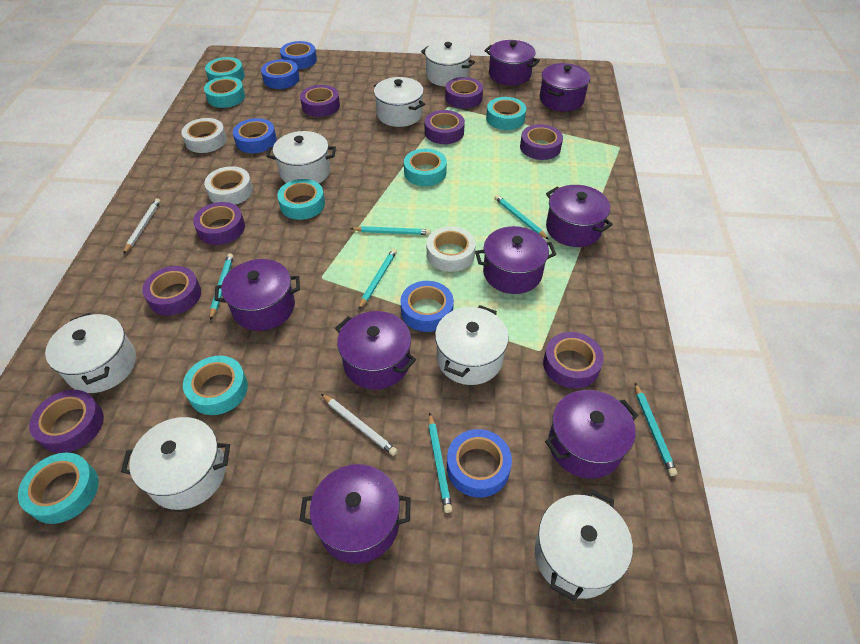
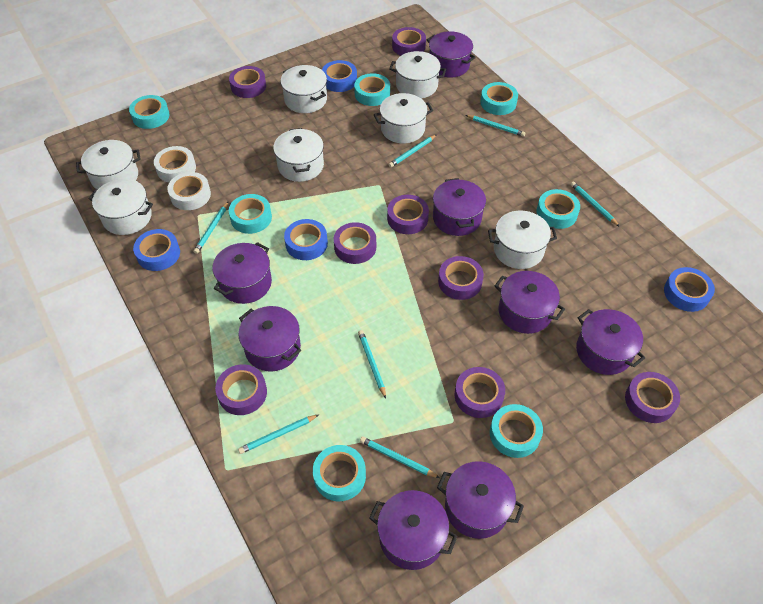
blue tape: [233,118,277,153] [261,59,300,89] [280,41,317,69] [400,281,454,332] [447,429,512,497] = 5 -> [133,229,180,271] [284,219,328,260] [322,60,357,92] [664,267,715,312] = 4
turquoise pencil: [210,254,234,320] [350,226,431,235] [358,249,397,310] [428,412,452,513] [494,195,549,240] [635,383,677,476] = 6 -> [193,202,228,254] [238,414,319,454] [358,330,386,398] [360,436,439,478] [388,135,436,168] [466,115,525,137] [570,182,620,227] = 7
white pencil: [123,198,161,254] [321,394,398,456] = 2 -> none = 0
white tape: [181,118,227,153] [204,166,253,205] [427,226,476,272] = 3 -> [154,146,196,182] [167,172,211,210] = 2

